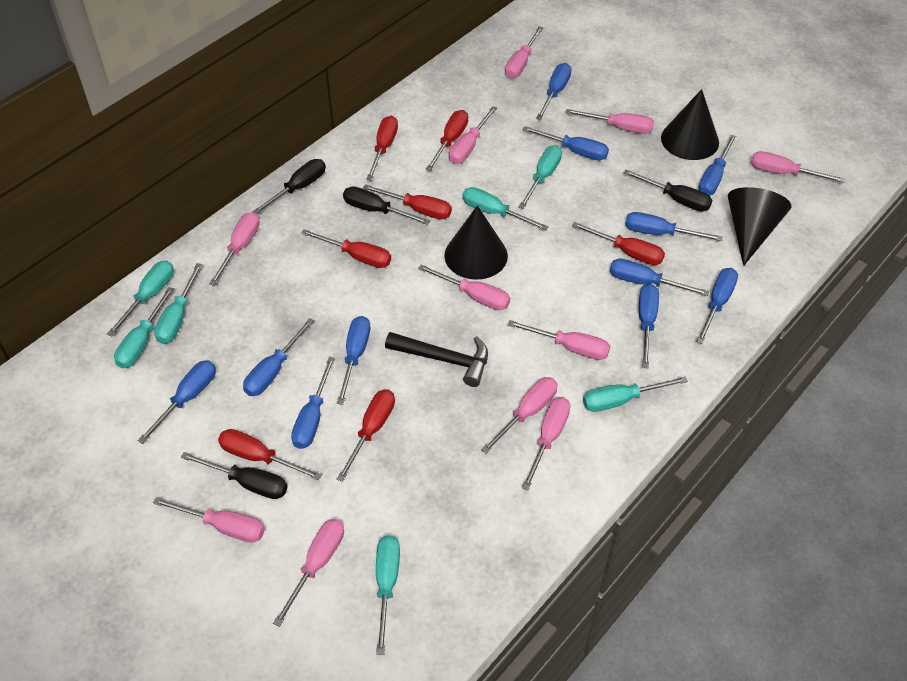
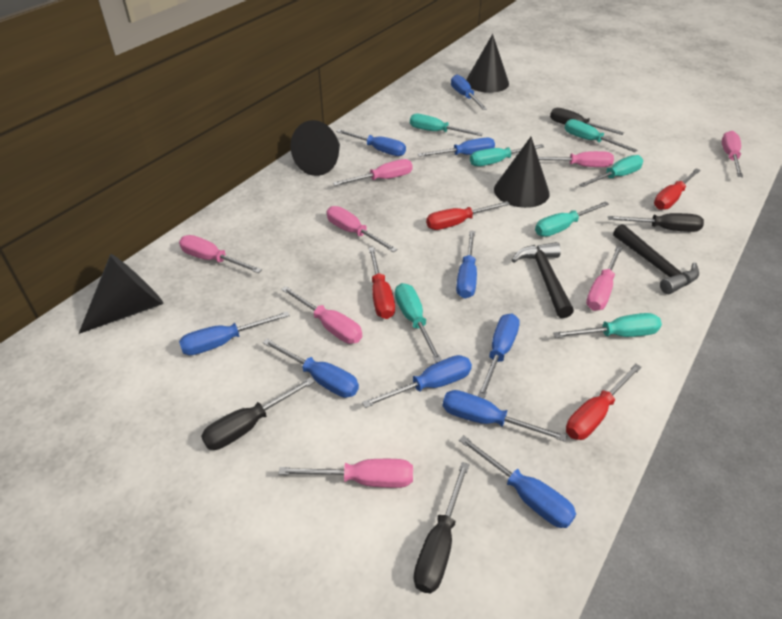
black cone: [444,205,508,280] [661,89,719,160] [728,187,792,266] = 3 -> [79,254,164,334] [290,120,340,176] [466,34,509,93] [494,137,549,208] = 4
black hammer: [385,332,488,387] = 1 -> [512,242,574,318] [613,224,699,294] = 2
blue screwdriver: [137,360,216,444] [243,318,314,396] [291,357,335,449] [337,316,370,405] [523,126,609,160] [536,63,572,120] [610,259,710,296] [625,212,723,241] [639,284,659,368] [696,268,738,344] [698,135,737,195] = 11 -> [179,311,290,355] [263,339,359,398] [336,129,406,156] [362,355,472,408] [418,138,495,157] [443,390,567,442] [451,75,487,110] [456,231,477,299] [459,435,576,528] [477,314,520,399] = 10
pink screwdriver: [153,497,265,543] [209,212,260,286] [273,519,344,627] [418,264,510,310] [449,106,497,164] [481,377,558,454] [505,26,543,78] [508,320,610,360] [522,397,571,490] [565,109,654,134] [751,151,845,183] = 11 -> [179,235,262,273] [279,459,413,488] [281,286,362,344] [327,206,397,252] [333,159,413,186] [538,151,614,167] [586,246,623,311] [722,131,743,177] = 8
red screwdriver: [218,429,322,480] [301,229,391,268] [337,389,395,482] [363,184,452,219] [366,116,398,180] [426,110,468,171] [572,222,665,265] = 7 -> [368,247,395,319] [426,201,510,230] [566,363,642,440] [654,168,701,210] = 4

